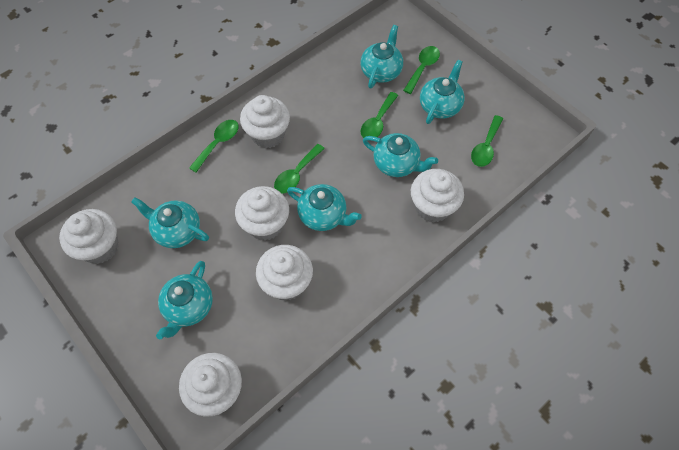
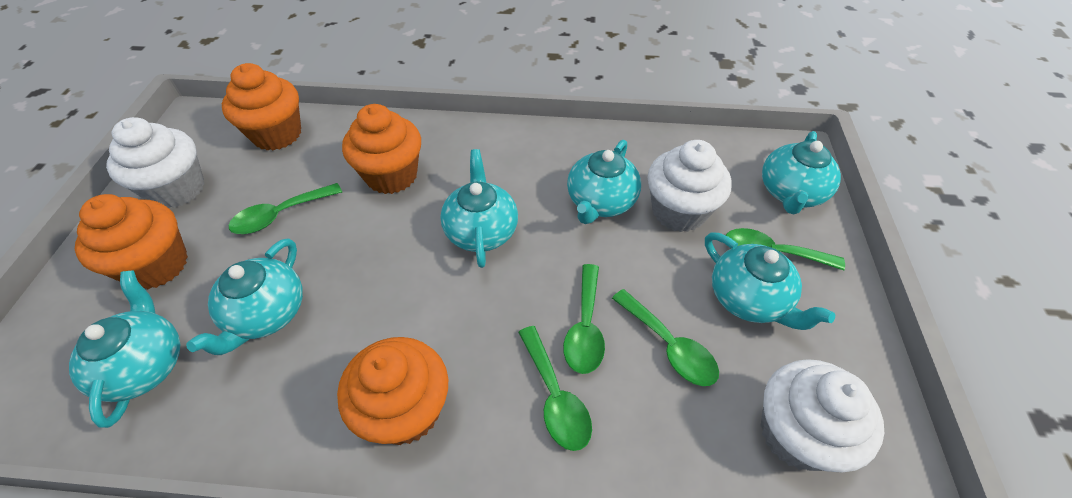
orange cupcake: none = 0 -> [75,194,188,289] [222,63,301,150] [337,337,448,445] [342,104,421,194] = 4
white cupcake: [59,209,118,264] [179,353,242,417] [235,186,289,241] [240,95,290,148] [256,245,313,301] [411,169,464,223] = 6 -> [106,117,204,208] [648,140,732,232] [760,359,884,472] = 3

